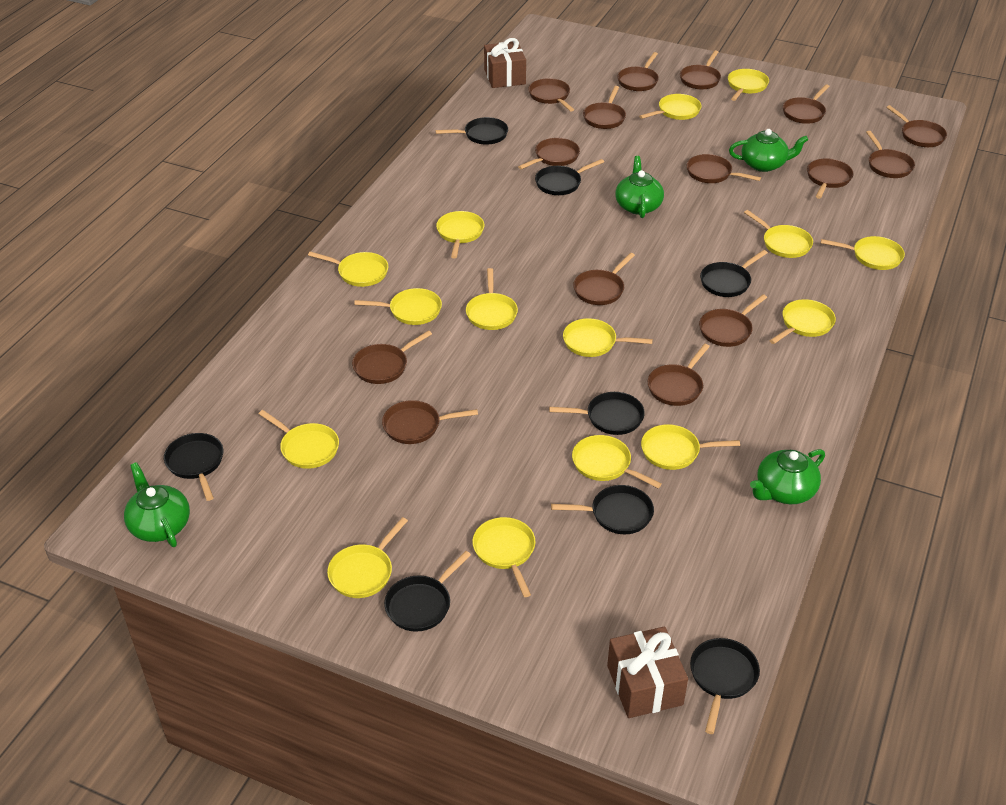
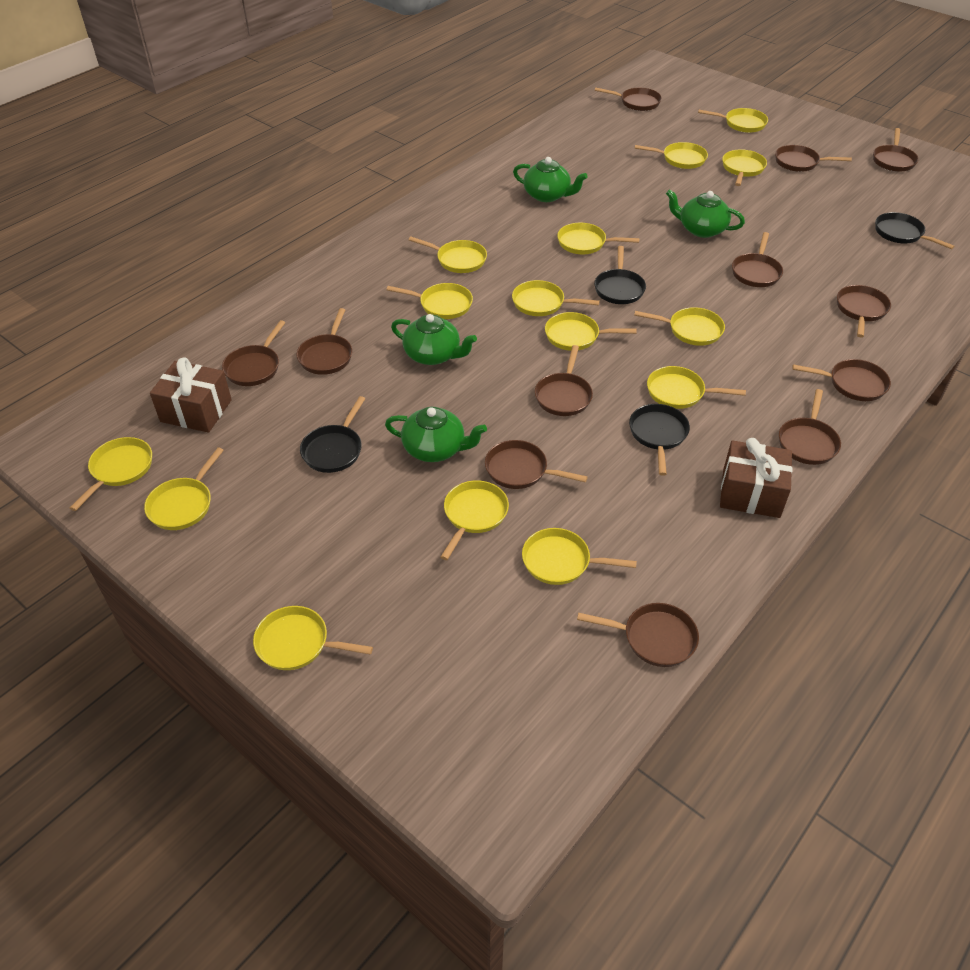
black pan: [164,433,223,501] [384,551,471,632] [435,117,508,145] [535,159,604,195] [549,392,645,435] [551,485,654,534] [690,638,760,734] [700,250,768,297] = 8 -> [300,396,365,473] [594,246,646,304] [629,404,690,476] [875,212,954,249] = 4
brown pan: [352,330,432,384] [382,400,478,444] [518,138,580,169] [528,78,574,112] [573,253,635,305] [583,86,626,129] [617,52,659,91] [647,344,710,406] [680,50,721,89] [687,154,761,183] [699,294,767,347] [783,84,830,124] [807,158,853,199] [866,131,915,178] [886,105,947,147] = 15 -> [222,320,286,386] [296,308,352,375] [485,440,588,489] [535,345,593,416] [577,603,699,667] [595,88,662,111] [732,232,783,287] [775,145,852,172] [779,389,841,465] [792,359,891,401] [837,285,891,338] [873,128,919,172] = 12

